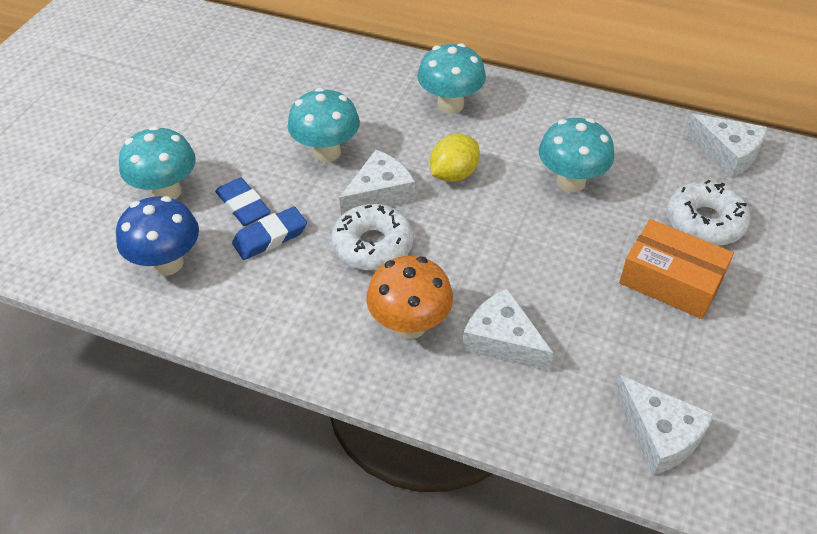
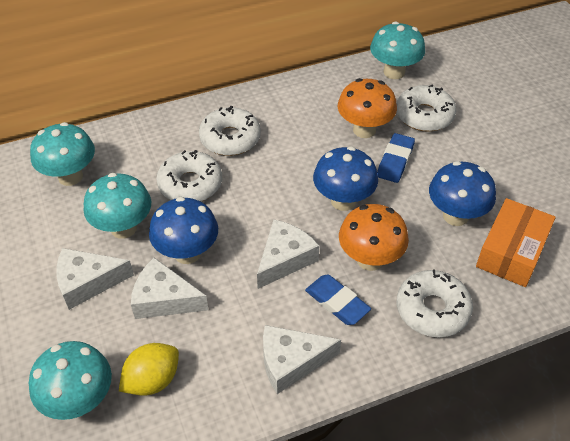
blue mushroom: [116,196,199,276] = 1 -> [149,197,218,264] [313,146,378,211] [429,161,496,226] = 3
orange mushroom: [366,256,453,339] = 1 -> [338,78,397,138] [339,204,409,271] = 2
white donut: [331,204,413,271] [666,180,751,246] = 2 -> [156,150,222,201] [199,106,261,156] [396,84,457,132] [396,270,473,338] = 4

